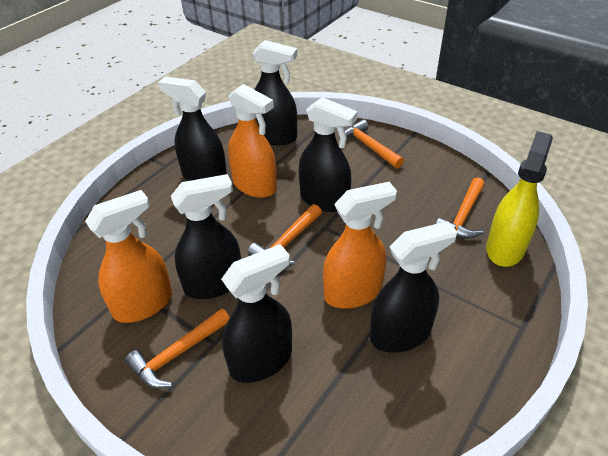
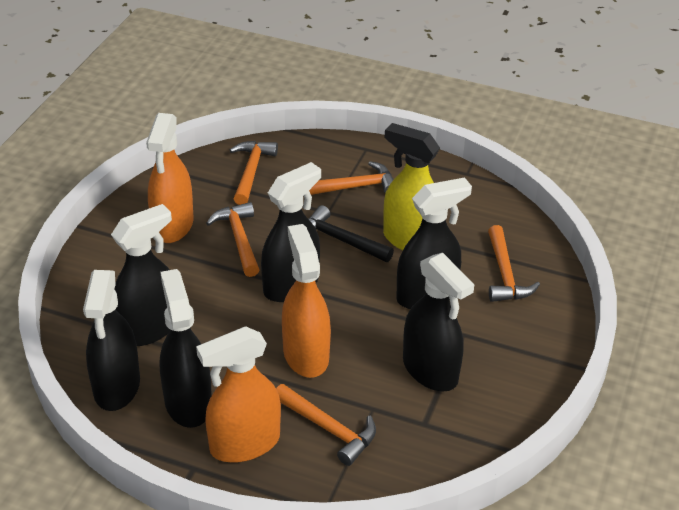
black hammer: none = 0 -> [309,205,394,262] = 1
orange hammer: [125,308,230,388] [248,204,322,266] [345,119,404,169] [436,177,485,239] = 4 -> [206,202,260,277] [230,141,278,205] [276,384,376,466] [309,161,394,195] [488,225,540,302] = 5

